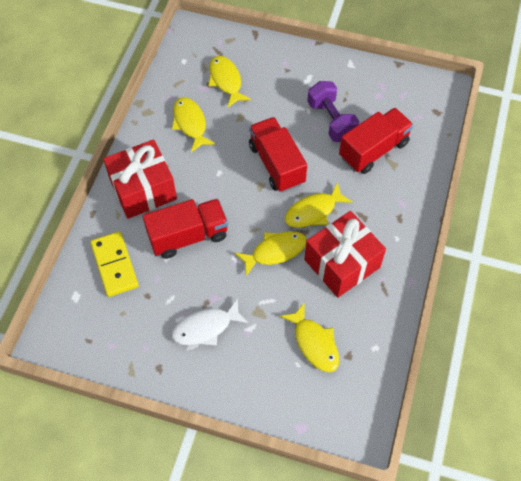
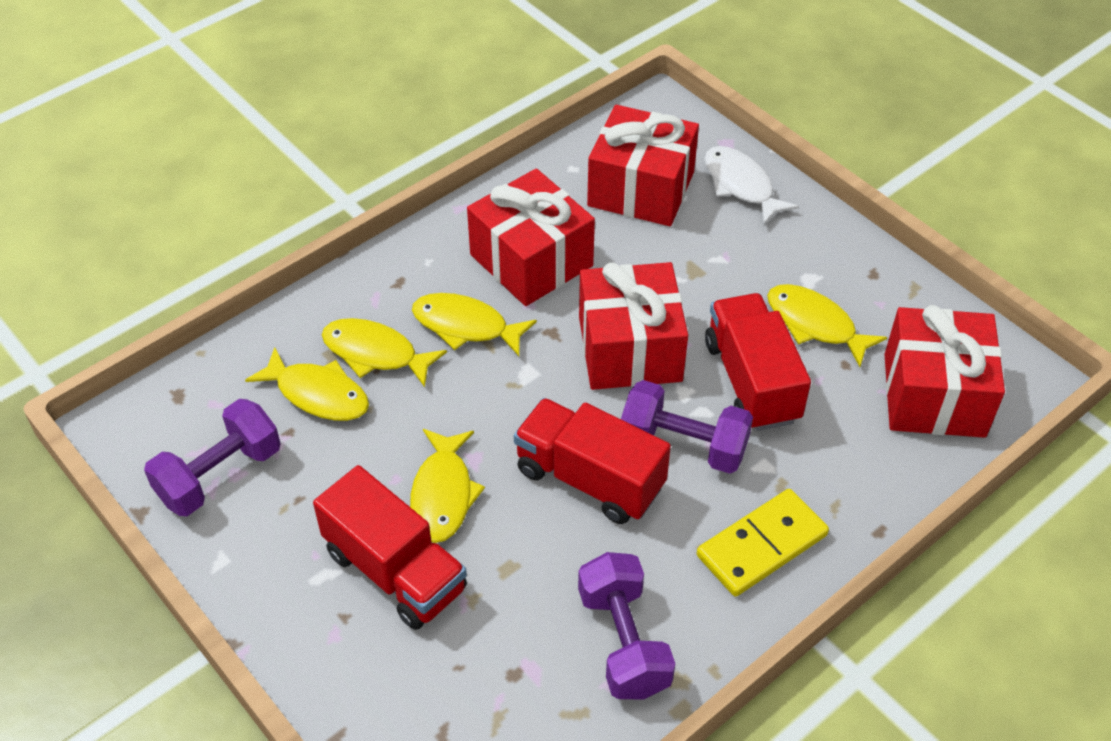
purple dumbbell: [307,81,359,142] = 1 -> [144,399,281,516] [578,552,675,700] [621,380,753,474] = 3
red gift: [103,139,177,219] [304,211,386,298] = 2 -> [467,168,595,306] [579,262,688,390] [587,105,699,226] [884,305,1005,438] = 4

